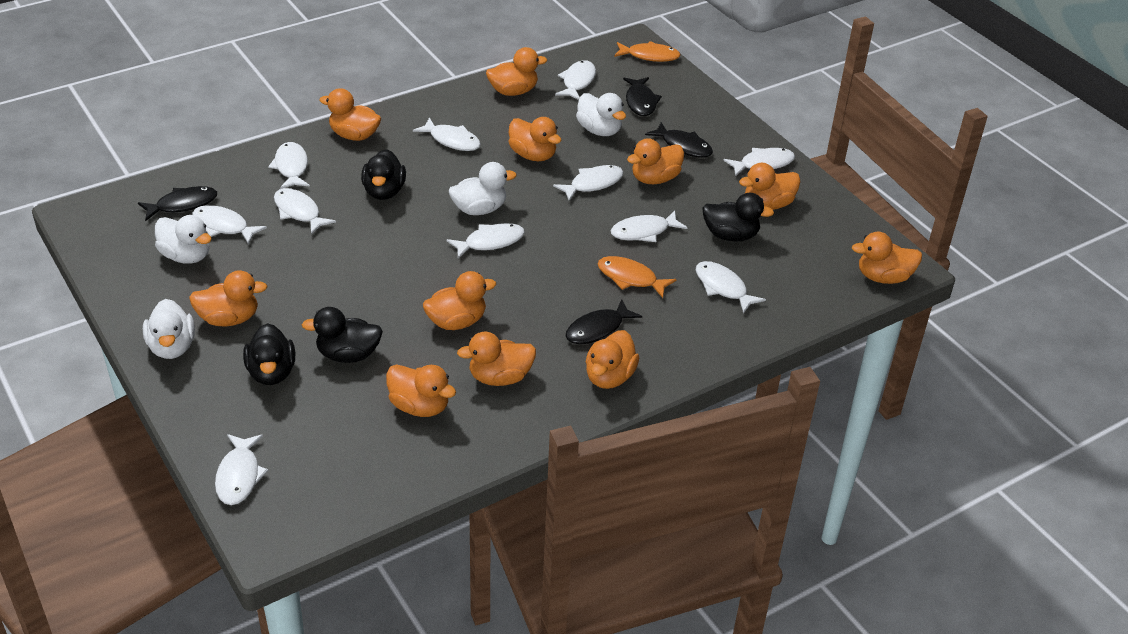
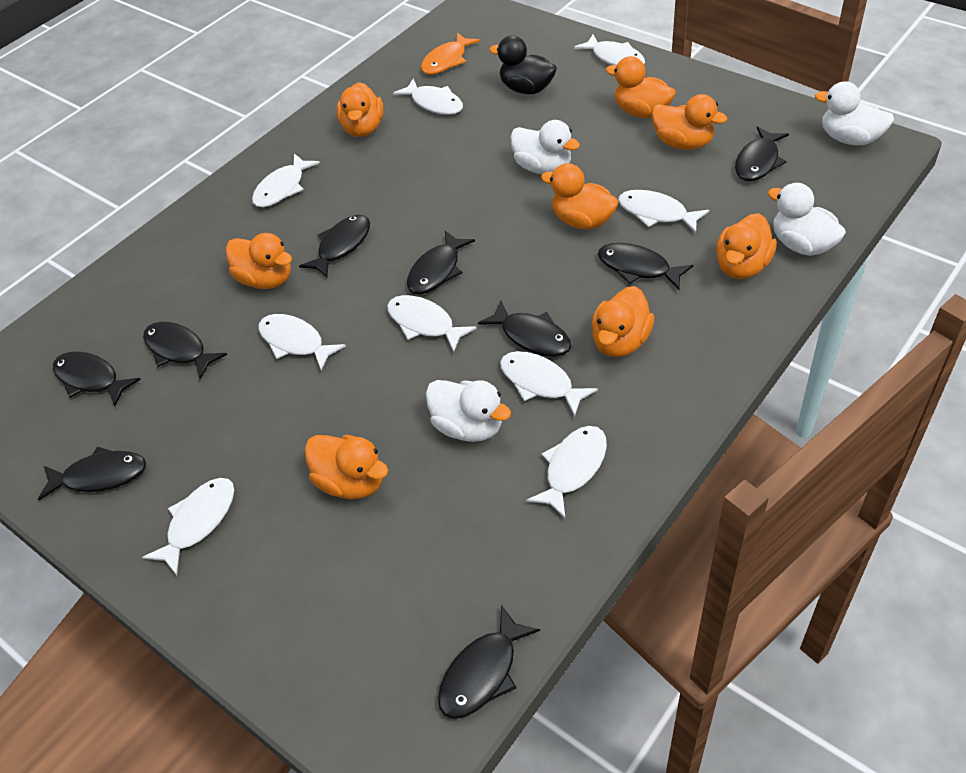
black duck: [243,323,295,385] [302,307,383,363] [361,149,406,200] [702,193,774,242] = 4 -> [489,35,557,94] = 1
black fish: [138,186,217,221] [566,299,642,344] [623,77,662,116] [645,122,713,158] = 4 -> [38,447,146,500] [53,351,141,406] [143,322,227,379] [299,215,370,278] [407,231,475,294] [438,605,540,719] [478,301,571,357] [598,243,693,290] [735,126,789,181] = 9
orange duck: [189,270,268,326] [319,88,381,141] [386,364,456,417] [423,271,496,330] [457,332,536,386] [486,47,547,96] [509,117,562,161] [586,330,639,389] [627,138,684,184] [739,163,801,210] [852,232,922,284] = 11 -> [226,233,292,289] [305,435,388,499] [337,82,384,137] [541,163,619,230] [591,286,654,357] [606,56,676,118] [651,94,727,150] [716,213,777,279] = 8
orange fish: [598,256,677,298] [614,41,681,62] = 2 -> [421,32,480,75] = 1
white fish: [192,205,267,244] [215,434,268,505] [268,142,310,189] [274,188,336,235] [413,118,481,151] [446,223,525,259] [553,165,623,201] [555,60,596,100] [611,210,687,242] [696,261,766,314] [723,148,795,177] = 11 -> [142,478,234,575] [252,153,320,207] [258,314,346,371] [387,295,477,352] [393,79,463,115] [500,351,598,417] [526,426,607,518] [574,35,645,65] [618,190,709,233] = 9

